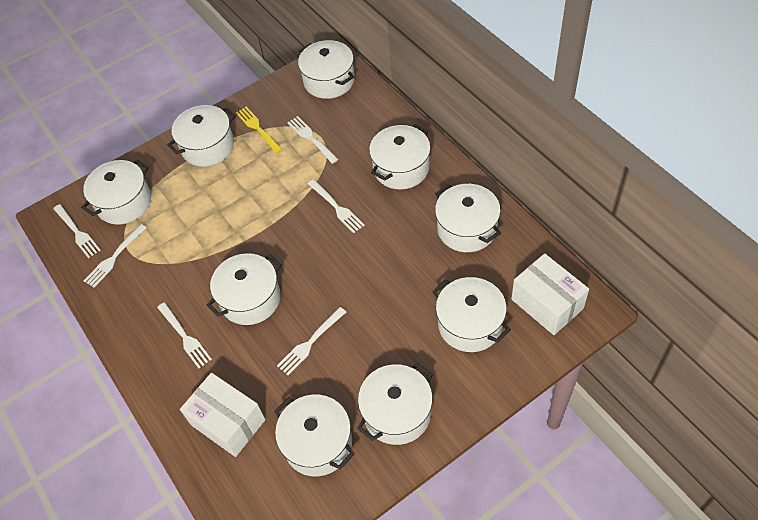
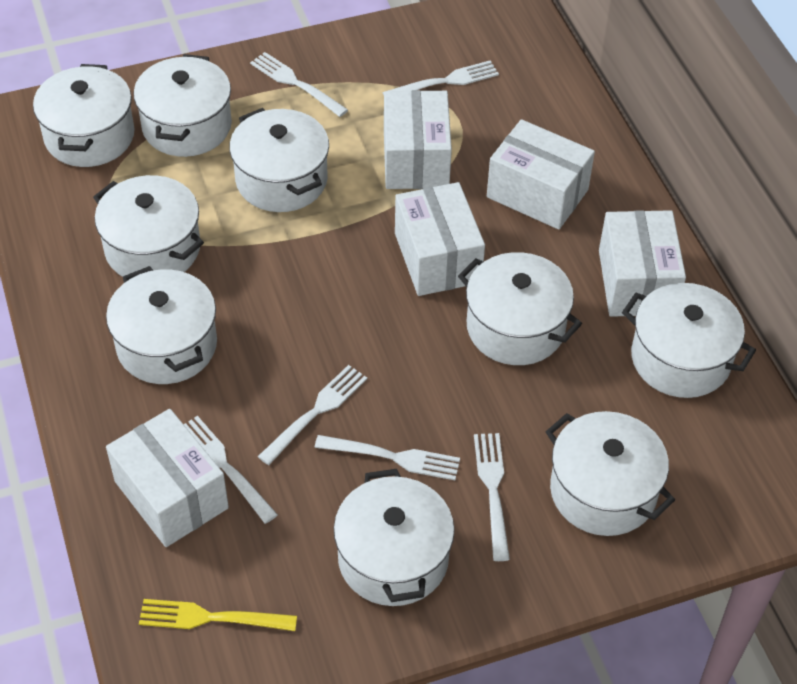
white box: [180,373,265,457] [512,253,589,335] = 2 -> [106,409,229,547] [384,90,452,189] [395,182,485,296] [487,119,595,230] [599,210,686,317] = 5

